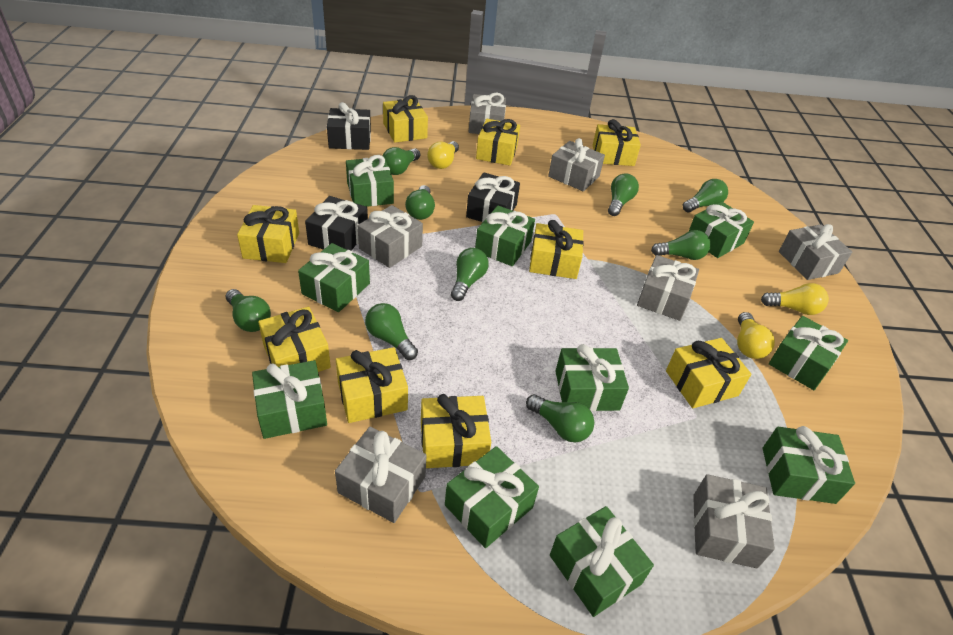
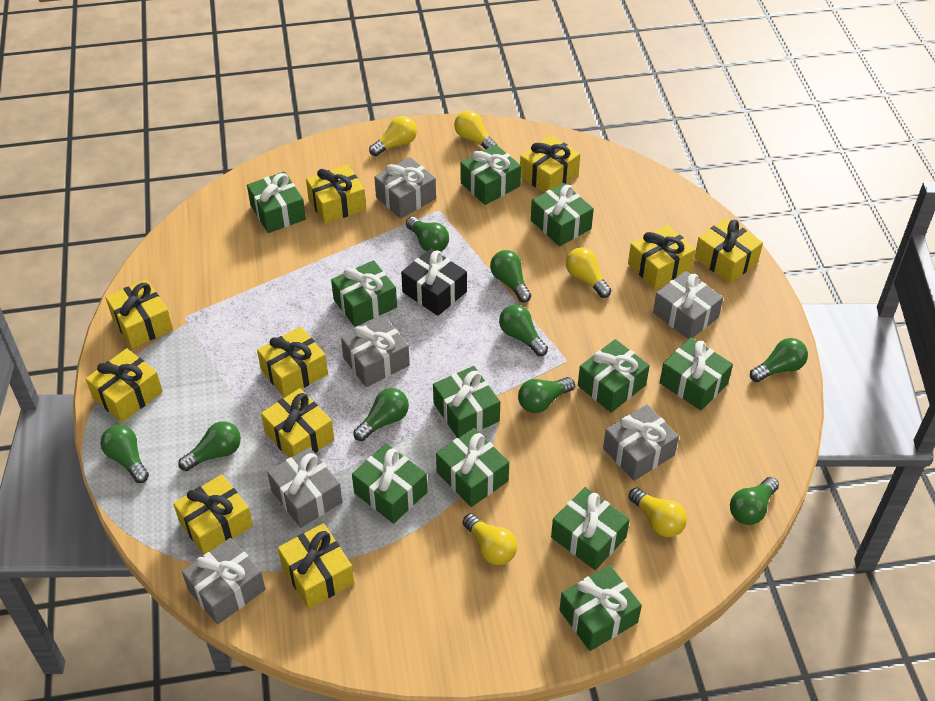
black gift: [305,196,368,251] [327,102,371,150] [466,172,520,222] = 3 -> [401,249,467,316] = 1
green gift: [252,360,327,439] [298,243,370,312] [346,155,394,207] [445,446,539,548] [475,206,535,266] [550,506,654,617] [555,344,629,411] [688,202,754,258] [762,426,855,504] [769,316,848,390] = 10 -> [247,171,306,233] [331,260,397,327] [352,443,427,524] [433,366,500,438] [436,428,509,507] [461,144,521,205] [531,183,594,246] [551,487,630,570] [559,565,642,651] [578,339,650,413] [659,337,733,410] = 11
grey gift: [335,426,427,523] [358,205,423,268] [469,92,506,134] [548,138,605,192] [637,255,699,321] [693,474,775,569] [779,224,852,280] = 7 -> [182,538,266,624] [267,447,342,528] [341,317,410,387] [374,157,436,219] [603,405,679,481] [653,271,723,339] = 6
yellow gift: [237,205,299,263] [258,307,331,372] [336,347,408,423] [383,95,428,143] [421,394,491,468] [476,119,520,166] [529,220,584,279] [593,119,641,166] [666,338,751,408] = 9 -> [86,348,163,423] [106,279,173,348] [173,474,253,555] [257,326,328,398] [261,388,334,458] [278,523,354,609] [306,164,366,224] [520,135,580,193] [628,225,695,289] [694,218,763,283] = 10
yellow light bulb: [427,141,459,169] [737,312,775,359] [761,283,829,315] = 3 -> [369,116,417,156] [454,111,497,150] [463,513,517,565] [566,247,611,298] [629,487,687,537] = 5

